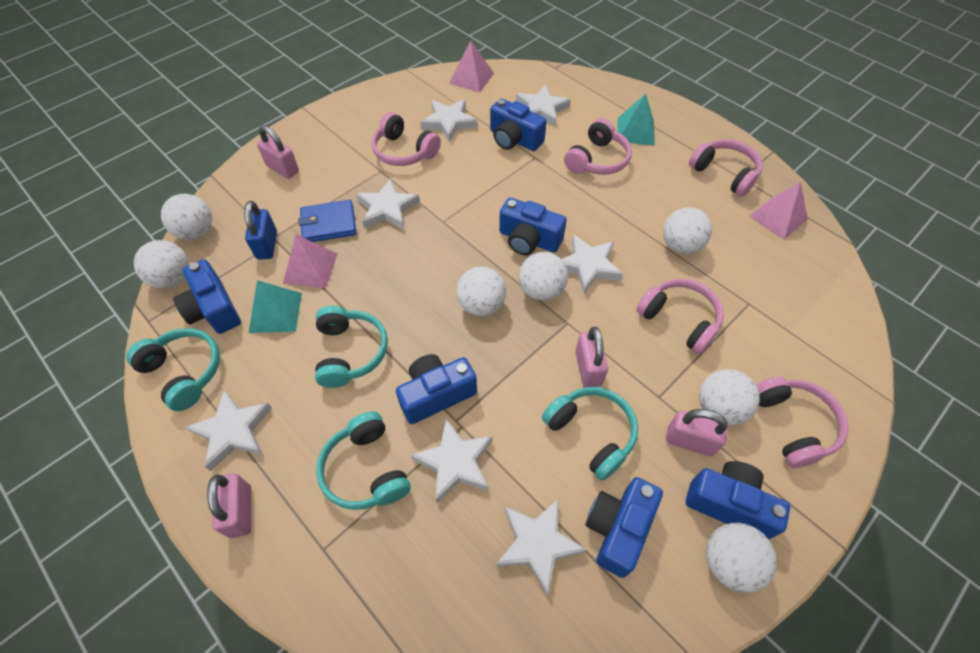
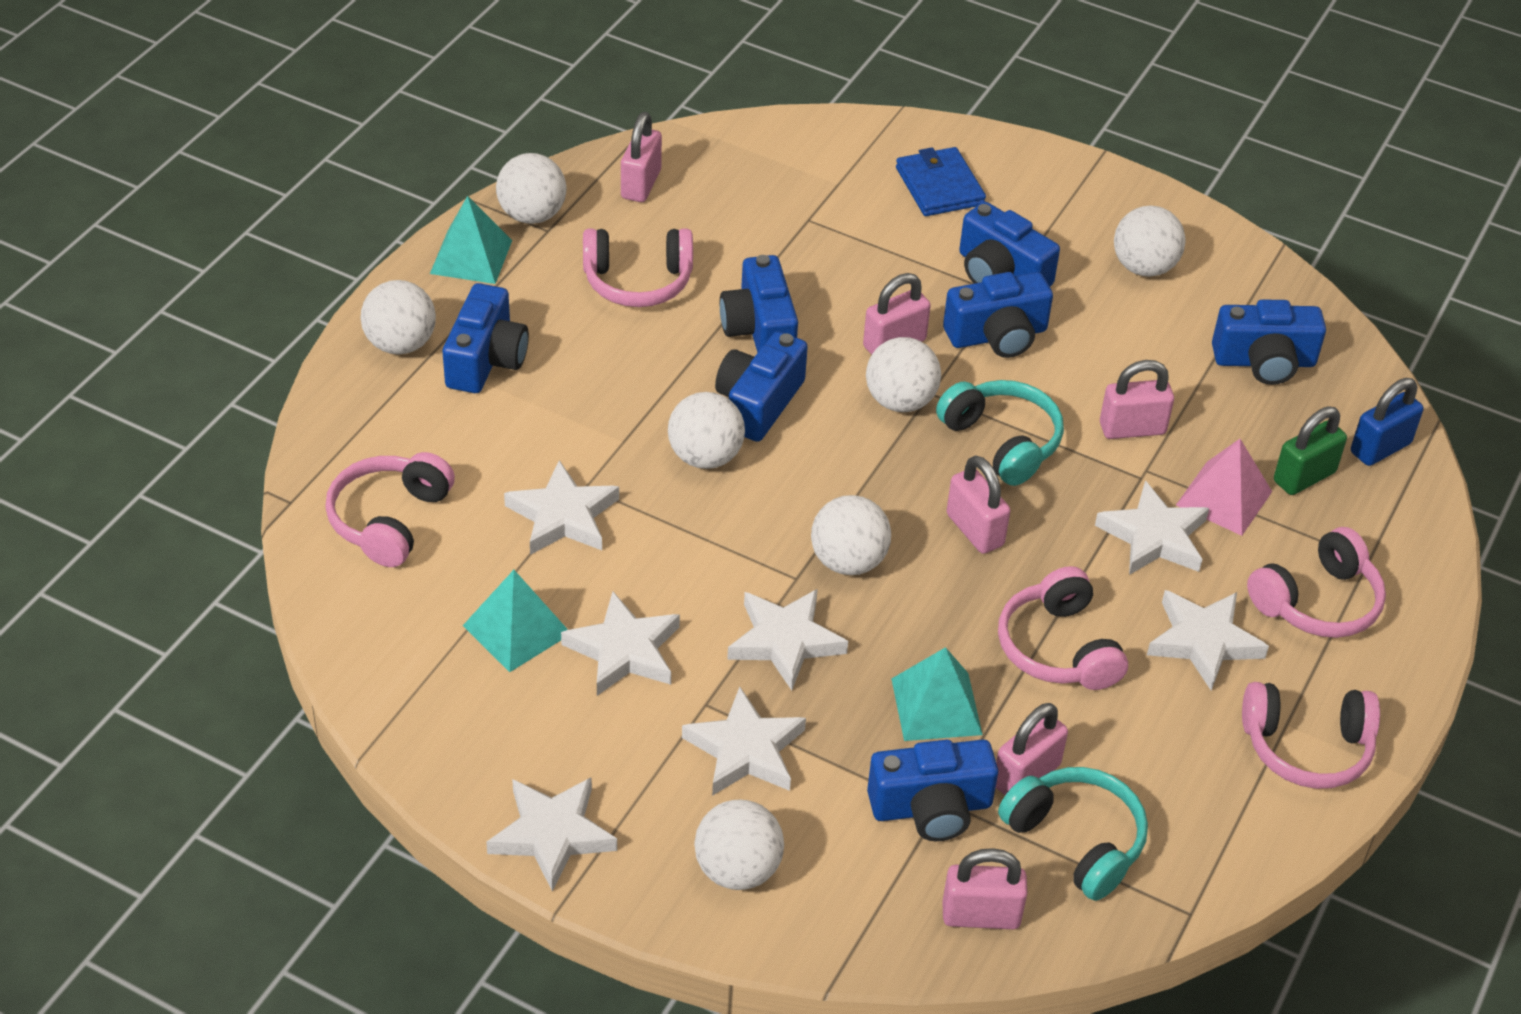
blue camera: [173,259,241,334] [396,354,477,424] [490,98,547,151] [499,198,567,255] [586,477,663,578] [686,461,790,539] = 6 -> [443,283,529,393] [715,331,808,442] [720,255,798,353] [867,740,998,841] [943,272,1053,358] [959,202,1060,286] [1212,299,1326,385] = 7
green padlock: none = 0 -> [1274,407,1347,495] = 1
pink padlock: [207,473,252,538] [257,125,299,179] [575,327,608,387] [666,409,728,456] = 4 -> [621,112,662,202] [863,273,931,355] [943,848,1027,929] [947,455,1010,554] [996,703,1068,795] [1100,360,1174,439] = 6
pink pyramid: [283,234,337,288] [449,40,494,92] [749,182,808,240] = 3 -> [1176,439,1272,536] = 1
turquoise headphones: [126,328,220,411] [315,306,388,388] [316,411,411,510] [542,387,638,481] = 4 -> [936,380,1064,486] [998,767,1148,901] = 2
turquoise pyramid: [249,280,302,333] [617,94,655,145] = 2 -> [430,196,512,284] [463,570,568,672] [892,647,983,741] = 3

